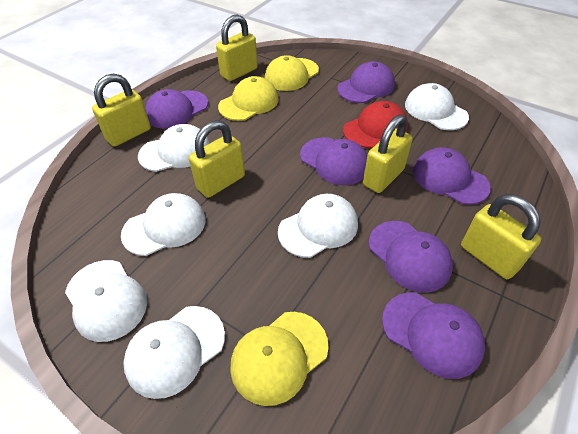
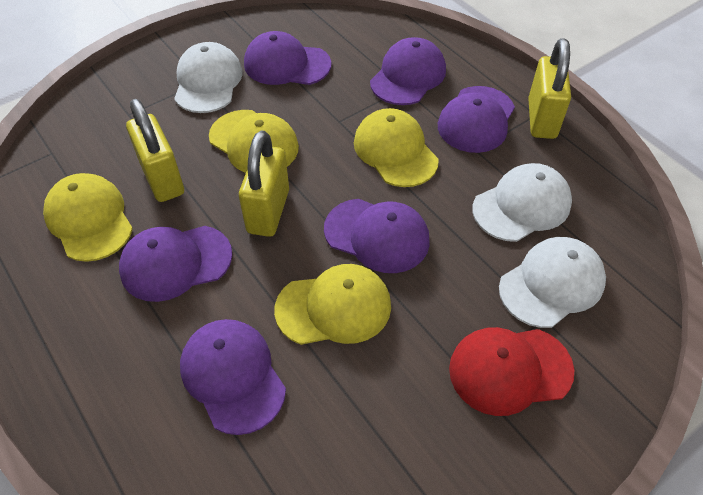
white cap: [65,260,147,342] [121,193,205,256] [123,306,225,399] [138,124,210,172] [278,194,358,258] [405,83,469,130] = 6 -> [174,42,242,113] [472,163,572,242] [499,237,606,328] = 3
yellow cap: [218,76,279,121] [230,312,329,406] [265,55,319,91] = 3 -> [43,173,133,262] [209,110,299,173] [274,264,391,345] [354,108,439,187] = 4
yellow padlock: [92,74,151,147] [189,120,245,198] [216,14,258,81] [363,115,413,193] [461,194,542,279] = 5 -> [126,99,184,202] [239,130,289,237] [528,38,571,139] = 3

